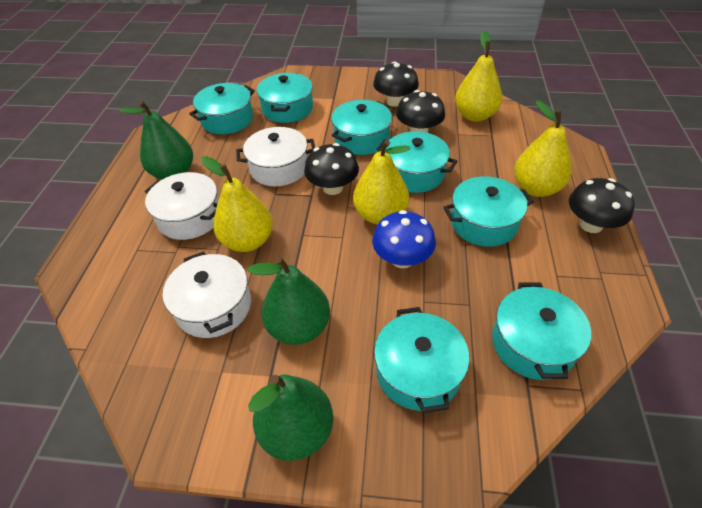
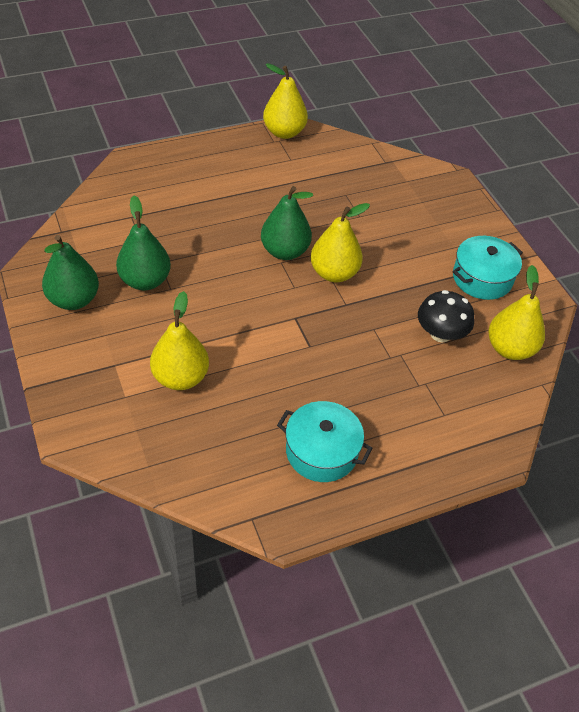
black mushroom: [304,143,359,195] [373,61,419,107] [396,90,445,133] [569,178,635,233] = 4 -> [418,290,474,343] = 1
blue mushroom: [372,210,436,268] = 1 -> none = 0
turquoise pot: [189,83,255,134] [257,73,313,123] [331,100,392,155] [374,307,469,413] [376,131,457,193] [443,176,534,247] [492,283,591,380] = 7 -> [277,401,373,482] [453,236,523,300] = 2
white pot: [145,172,219,240] [163,251,251,338] [236,127,315,186] = 3 -> none = 0

